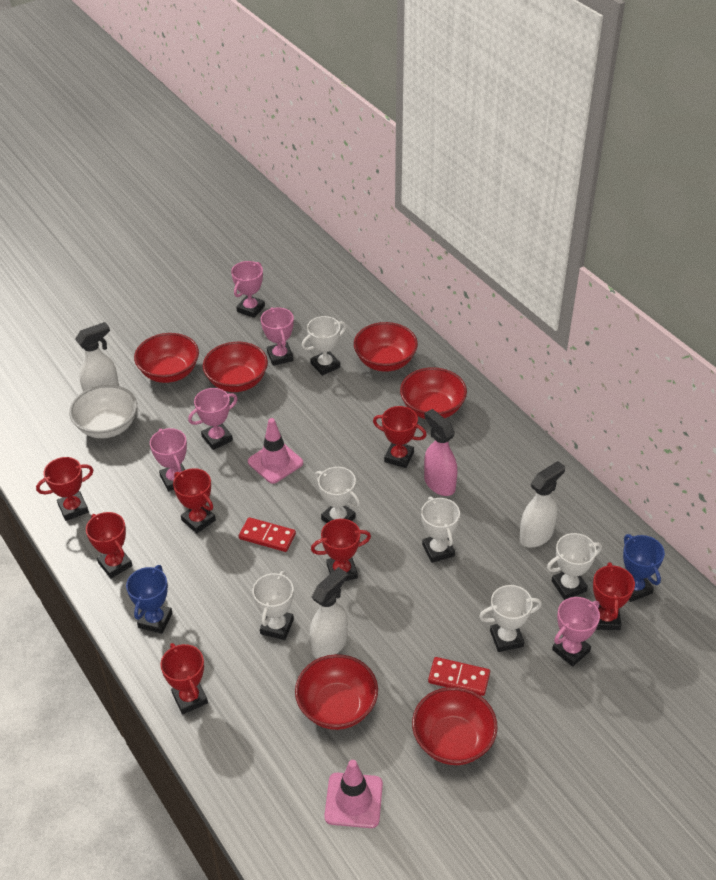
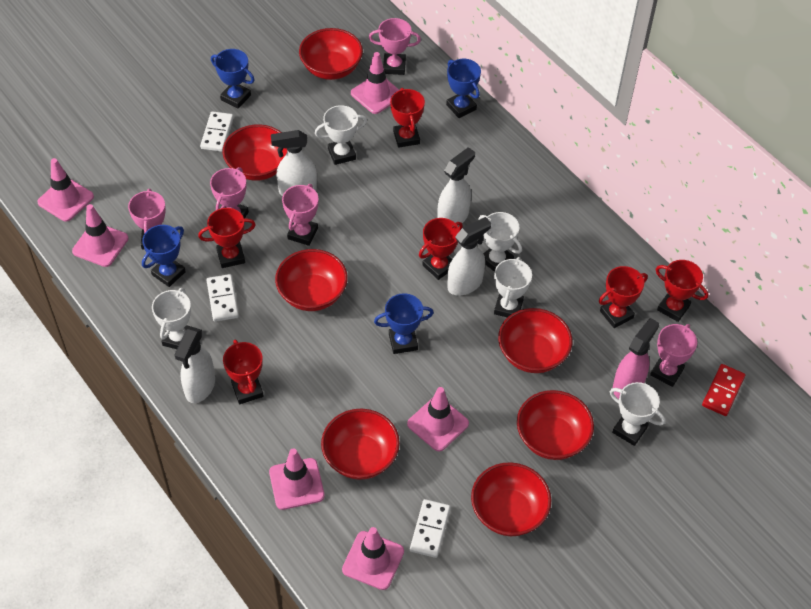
blue trophy: [126,565,172,634] [623,534,665,602] = 2 -> [142,225,186,287] [211,49,255,109] [374,293,434,354] [446,59,481,118] = 4
pink traffic cone: [248,418,303,484] [324,760,383,828] = 2 -> [37,158,94,222] [72,204,128,267] [269,448,325,510] [342,527,404,590] [351,52,399,114] [407,387,469,451] = 6
red bowl: [134,333,199,383] [203,342,268,392] [295,654,378,730] [354,322,418,372] [400,367,467,419] [412,687,498,765] = 6 -> [223,124,287,181] [275,249,348,311] [299,28,363,80] [321,409,400,480] [471,462,551,536] [498,308,573,373] [517,390,594,460] = 7
red domino: [239,517,296,552] [428,657,490,696] = 2 -> [702,364,745,416] = 1
red trophy: [36,457,93,521] [86,512,133,578] [161,643,208,714] [173,468,216,533] [311,519,371,581] [373,406,427,468] [593,562,635,630] = 7 -> [198,208,256,268] [223,340,264,404] [390,88,425,148] [419,218,463,280] [599,266,648,328] [655,260,708,322] = 6
white bowl: [69,385,137,438] = 1 -> none = 0
white domino: none = 0 -> [200,111,234,152] [206,274,239,322] [410,499,450,558] = 3
white spray bottle: [75,322,119,392] [310,567,348,659] [519,461,565,548] = 3 -> [174,327,215,403] [271,130,317,196] [438,147,475,226] [447,217,491,296] = 4
white trophy: [253,571,294,640] [302,316,346,376] [315,467,360,523] [421,497,460,563] [479,585,542,652] [547,533,602,600] = 6 -> [152,288,191,349] [315,105,367,165] [478,212,522,272] [494,257,532,317] [610,382,665,446] = 5

